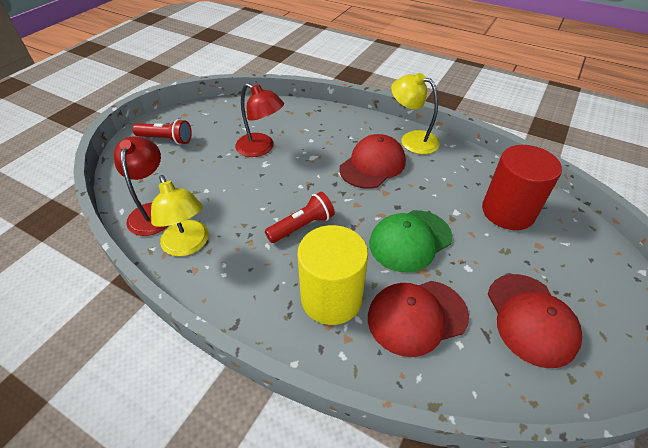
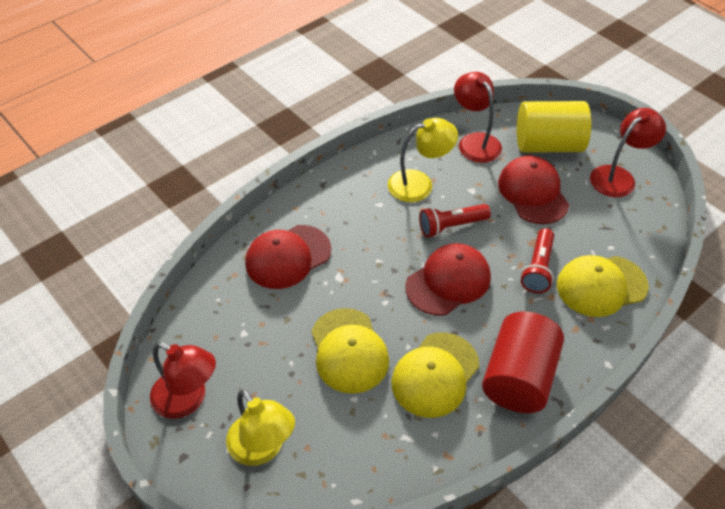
green cap: [369,210,452,272] = 1 -> none = 0
red lamp: [114,136,168,236] [235,83,284,157] = 2 -> [150,342,216,419] [454,72,502,163] [590,108,666,197] = 3
yellow cap: none = 0 -> [311,308,389,394] [391,332,479,418] [557,255,649,317] = 3

